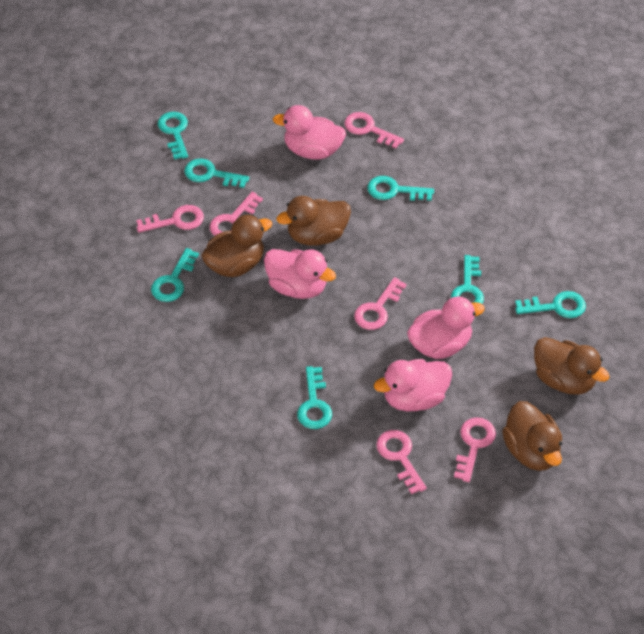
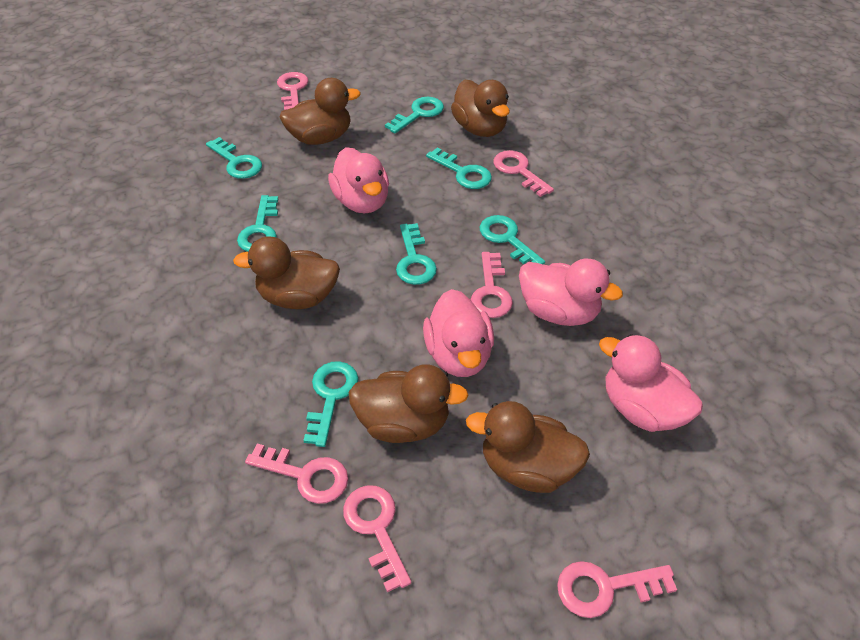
brown duck: [201,215,272,277] [277,196,351,246] [502,401,562,471] [534,337,610,395] = 4 -> [233,236,340,309] [279,78,361,145] [349,364,469,443] [451,79,510,137] [466,401,590,493] = 5

